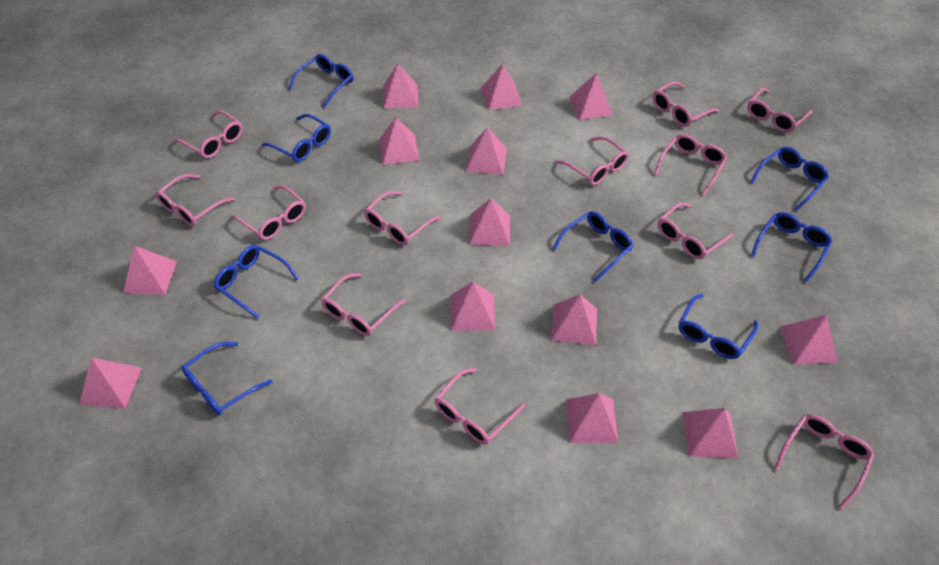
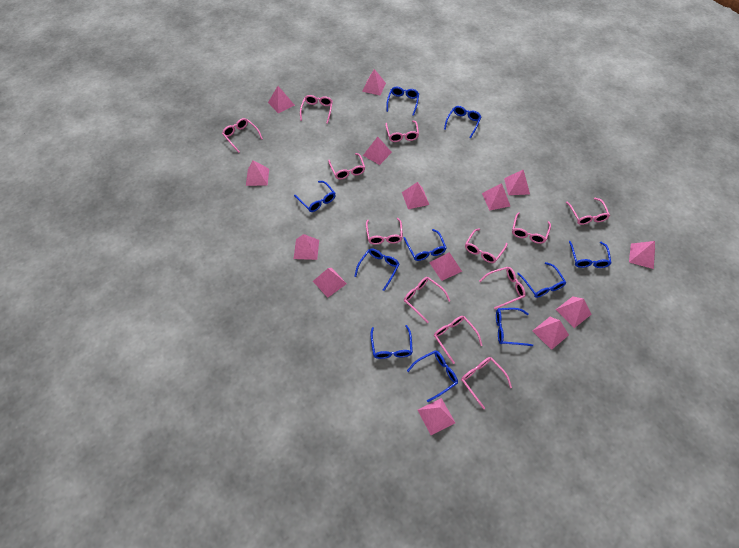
blue glasses: [182,342,273,415] [214,245,299,319] [262,114,331,162] [288,54,354,108] [552,211,633,282] [678,294,758,359] [750,147,829,211] [751,212,832,282] = 8 -> [294,181,336,212] [354,248,400,291] [370,325,413,359] [386,87,419,116] [404,229,447,261] [407,350,458,402] [444,106,481,138] [496,308,533,346] [517,262,566,298] [569,241,611,268] = 10
pink pyramid: [80,357,142,409] [123,246,177,295] [379,117,420,165] [383,64,419,109] [451,282,495,331] [466,127,507,175] [469,198,510,246] [481,64,523,110] [551,294,597,345] [566,393,618,443] [570,73,613,120] [682,408,738,458] [780,315,838,365] = 13 -> [246,160,269,186] [268,86,295,113] [294,234,319,260] [313,268,347,298] [362,69,386,95] [363,137,392,165] [402,182,429,209] [418,398,455,435] [429,252,462,281] [482,183,510,211] [504,169,530,195] [532,317,569,350] [556,296,592,328] [629,241,655,269] = 14

